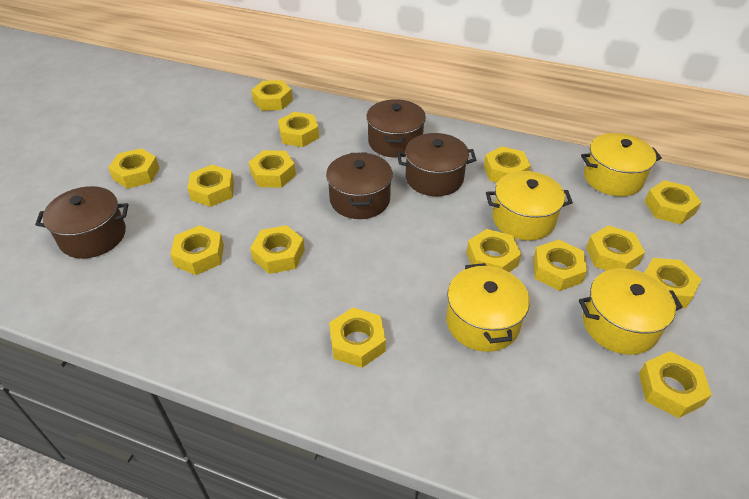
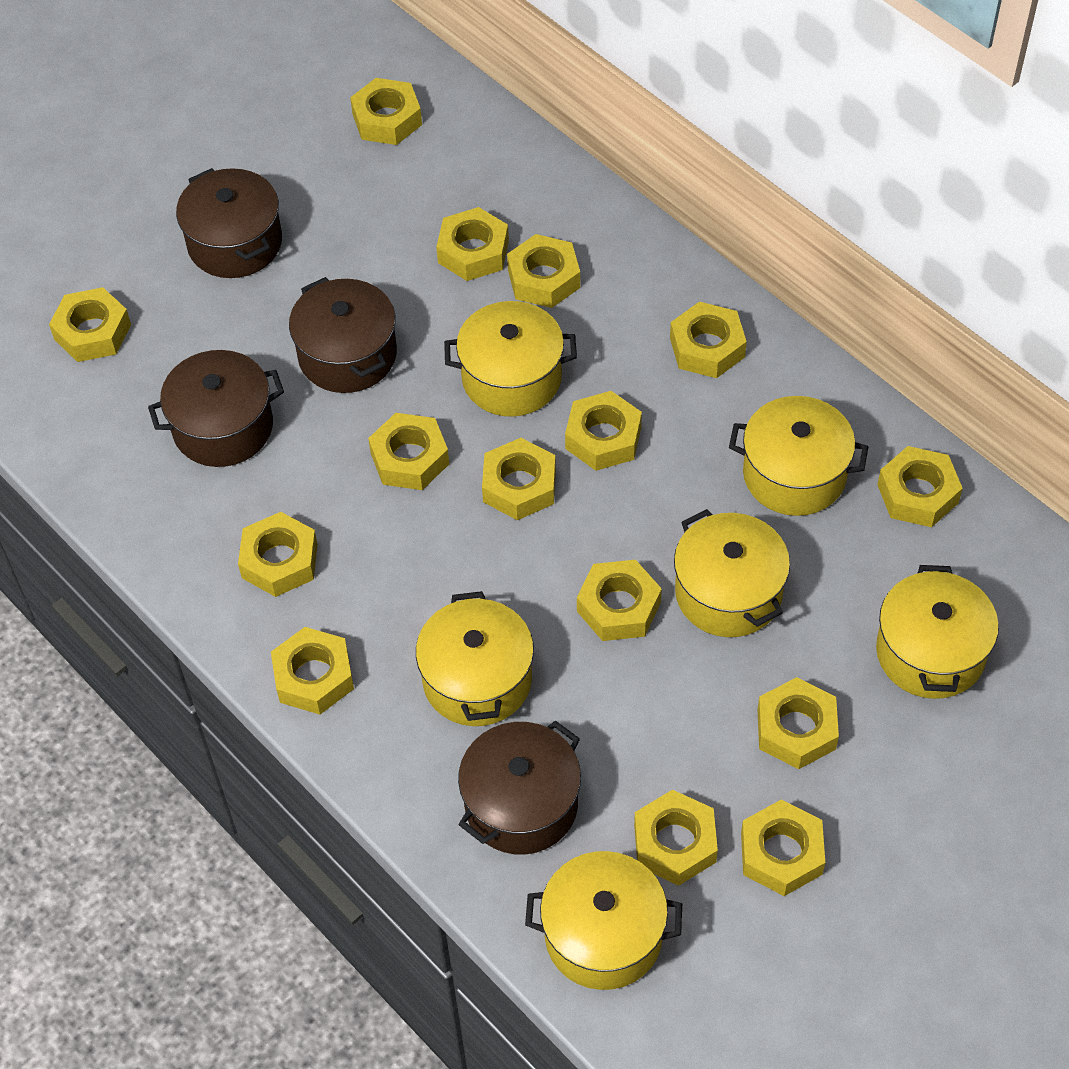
yellow pot: [446,263,530,352] [486,171,573,241] [579,268,683,355] [581,133,662,196] = 4 -> [416,591,534,726] [444,301,577,417] [525,851,682,990] [674,509,790,637] [729,396,868,516] [876,565,999,699] = 6

